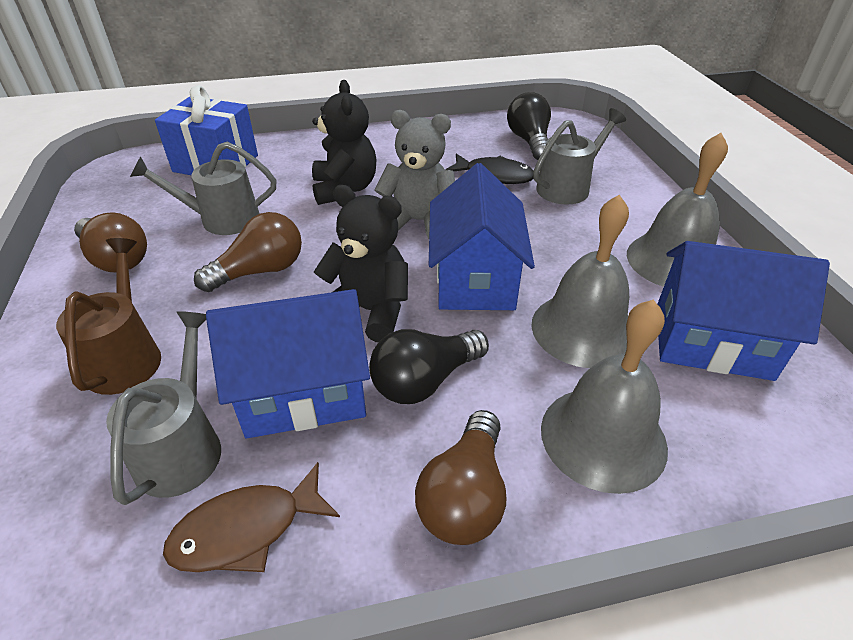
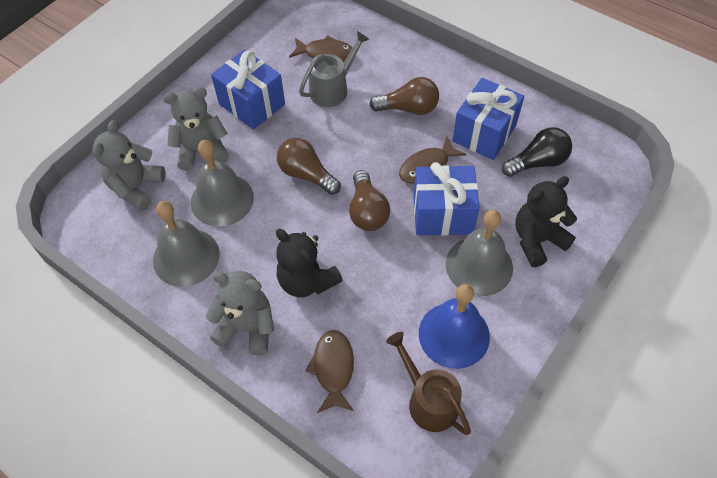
black fish: [445,153,534,184] = 1 -> none = 0
black light bulb: [369,329,489,404] [507,92,551,160] = 2 -> [502,127,572,177] = 1
blue bell: none = 0 -> [419,284,490,369] = 1
blue gift: [155,85,258,175] = 1 -> [211,50,285,130] [413,162,480,236] [452,78,524,160] = 3
blue house: [206,289,370,438] [429,163,535,310] [657,241,830,381] = 3 -> none = 0
brown fish: [163,462,340,572] = 1 -> [289,35,352,62] [305,330,354,413] [399,137,466,184] = 3
grey teddy bear: [374,110,455,239] = 1 -> [92,120,165,211] [163,87,229,171] [205,271,274,355] = 3
grey watering can: [106,311,221,505] [130,142,276,235] [533,108,626,205] = 3 -> [299,31,369,107] = 1

